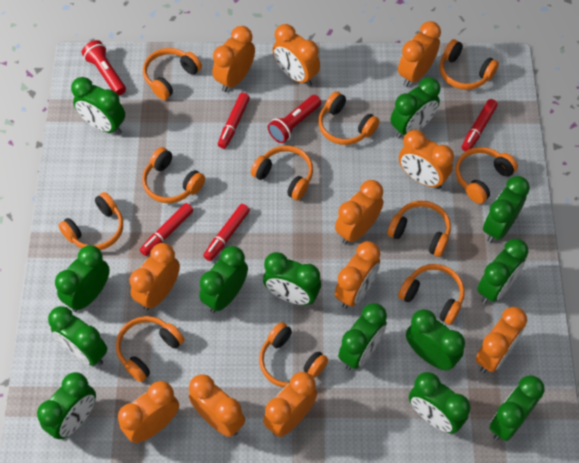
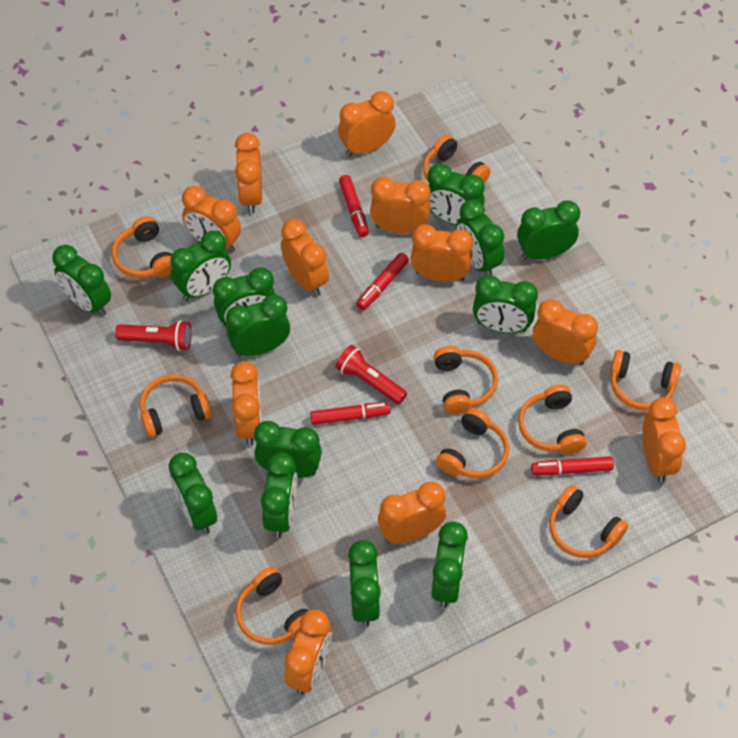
orange headphones: [58,192,123,250] [116,316,184,382] [142,147,205,203] [143,48,202,100] [251,145,313,201] [259,322,328,388] [318,91,380,145] [387,201,451,257] [398,264,465,325] [440,39,499,90] [455,147,518,204] = 11 -> [112,216,172,278] [140,374,212,438] [236,567,309,645] [423,135,491,183] [434,346,498,415] [436,408,509,479] [518,384,587,454] [549,485,628,558] [610,350,681,410] = 9

